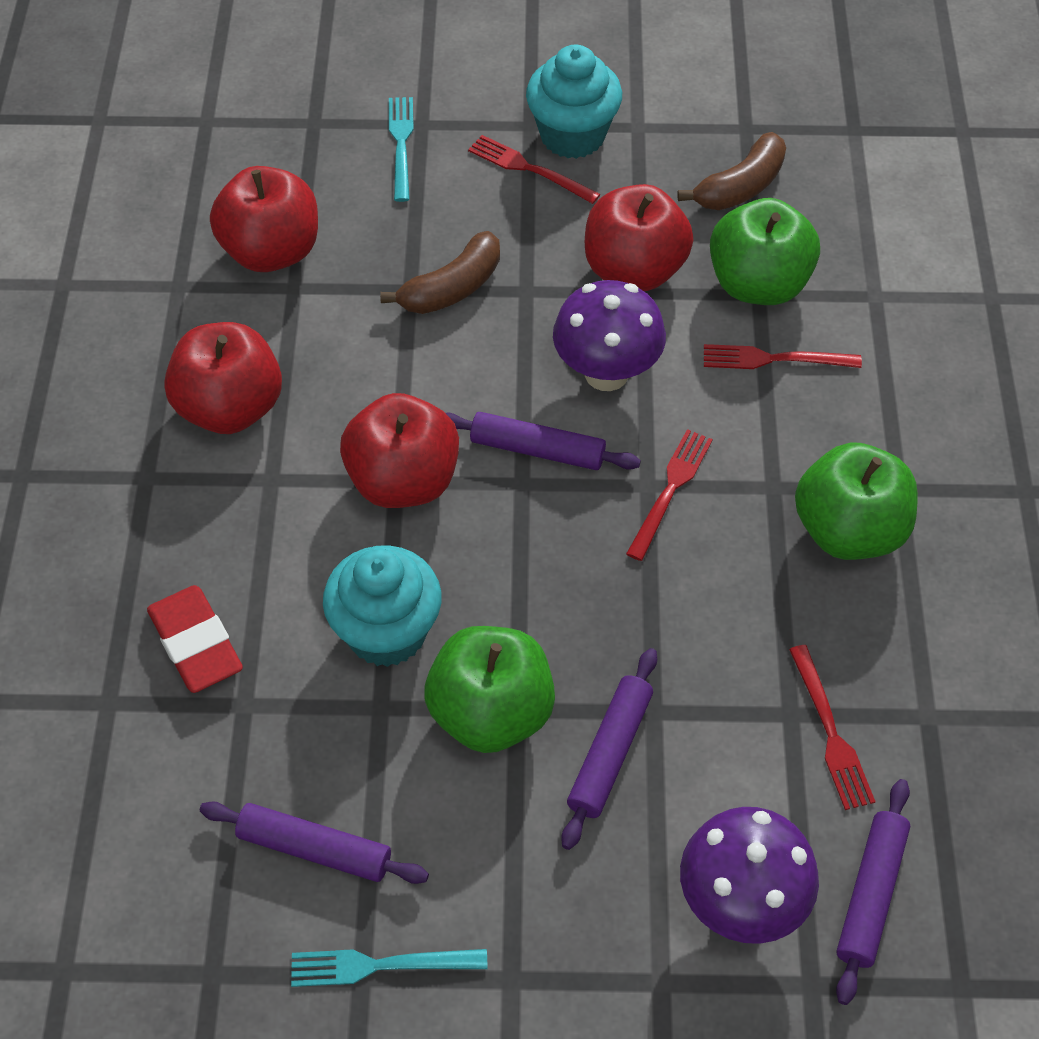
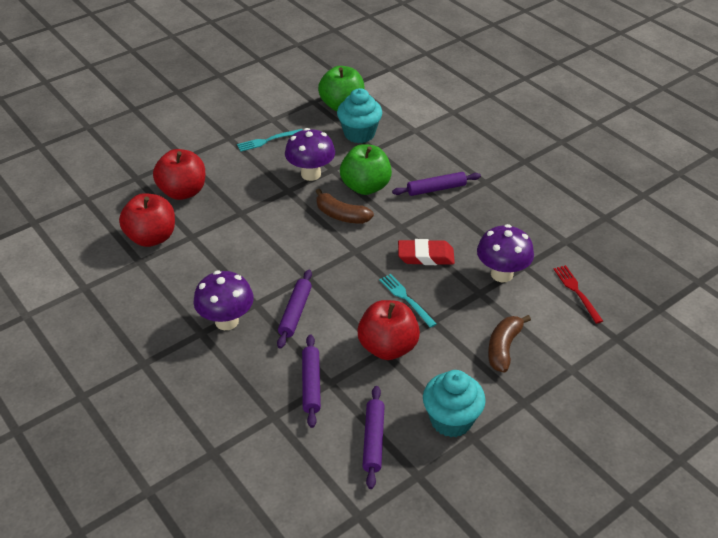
green apple: [425,626,555,753] [710,198,820,305] [795,442,918,560] = 3 -> [318,66,364,111] [340,144,392,195] = 2
purple mushroom: [553,280,666,391] [680,807,819,944] = 2 -> [194,271,254,330] [285,128,335,181] [477,224,534,282] = 3
red apple: [164,322,282,434] [210,166,318,272] [340,393,459,508] [585,184,693,291] = 4 -> [119,193,175,247] [153,149,205,200] [357,300,420,360] = 3
red fork: [468,135,600,204] [626,429,713,561] [704,344,862,369] [789,645,876,810] = 4 -> [554,265,603,324] = 1

